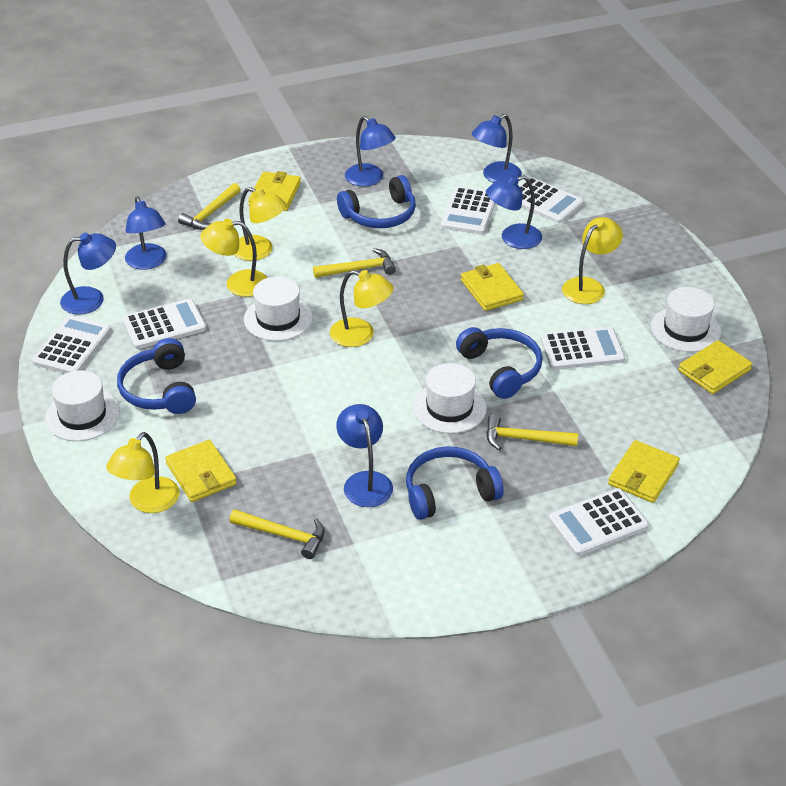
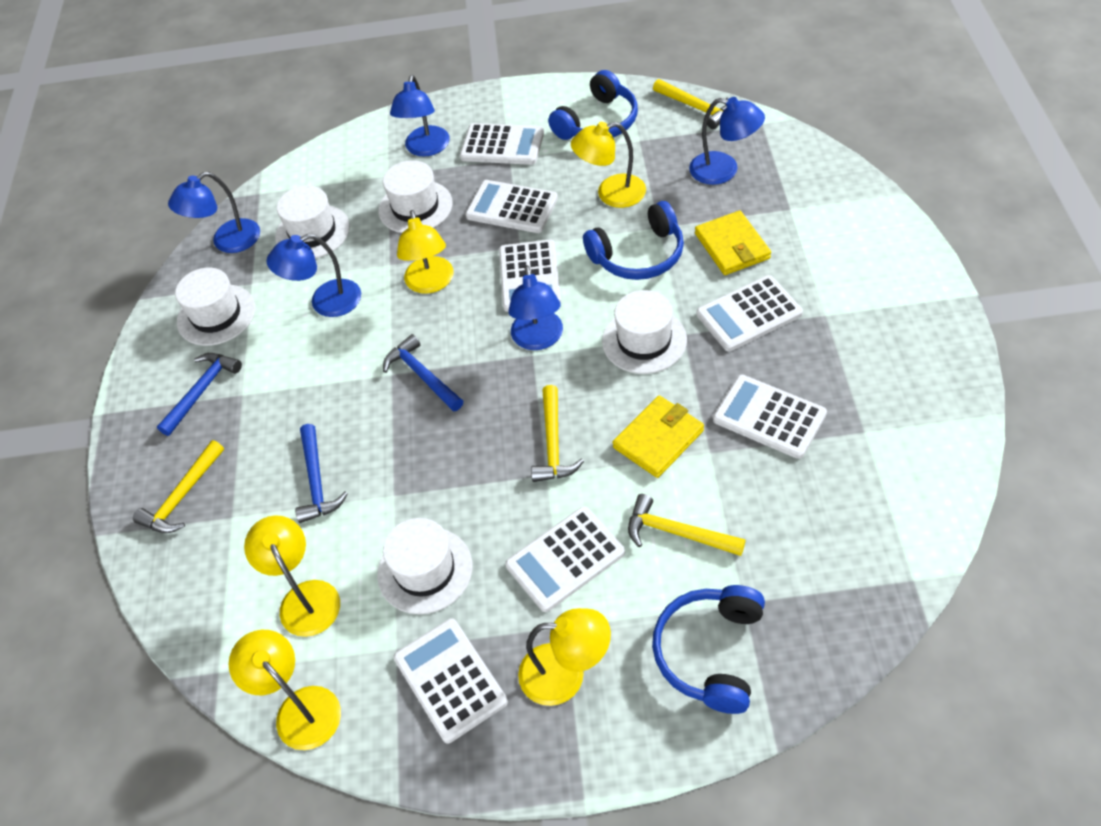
blue hammer: none = 0 -> [157,353,242,436] [295,424,348,523] [383,334,463,411] = 3
blue headphones: [117,338,196,414] [337,175,416,228] [406,446,504,520] [456,327,543,399] = 4 -> [548,70,638,140] [583,201,684,280] [652,585,765,714] = 3
blue lamp: [60,233,116,315] [125,196,167,270] [336,404,393,507] [345,116,396,187] [472,114,522,183] [486,175,542,249] = 6 -> [168,172,260,253] [266,234,361,317] [390,75,450,157] [509,265,563,350] [689,97,765,185] = 5
white calculator: [32,315,111,373] [122,299,206,349] [441,187,495,235] [518,177,583,223] [541,327,625,370] [549,488,649,556] = 6 -> [393,618,508,743] [460,123,544,165] [465,180,558,233] [499,240,561,312] [505,506,625,612] [697,275,803,351] [713,375,827,459] = 7
white hat: [45,370,120,441] [244,276,313,341] [413,363,487,434] [651,287,721,352] = 4 -> [175,267,255,346] [275,185,350,258] [377,518,472,614] [378,160,452,233] [602,290,687,374] = 5
yellow wallet: [165,440,237,502] [248,171,301,211] [461,263,524,311] [608,440,680,503] [678,340,752,394] = 5 -> [613,395,704,478] [695,211,771,275] = 2

